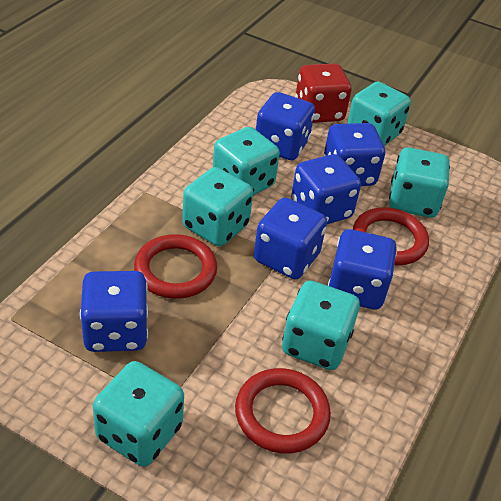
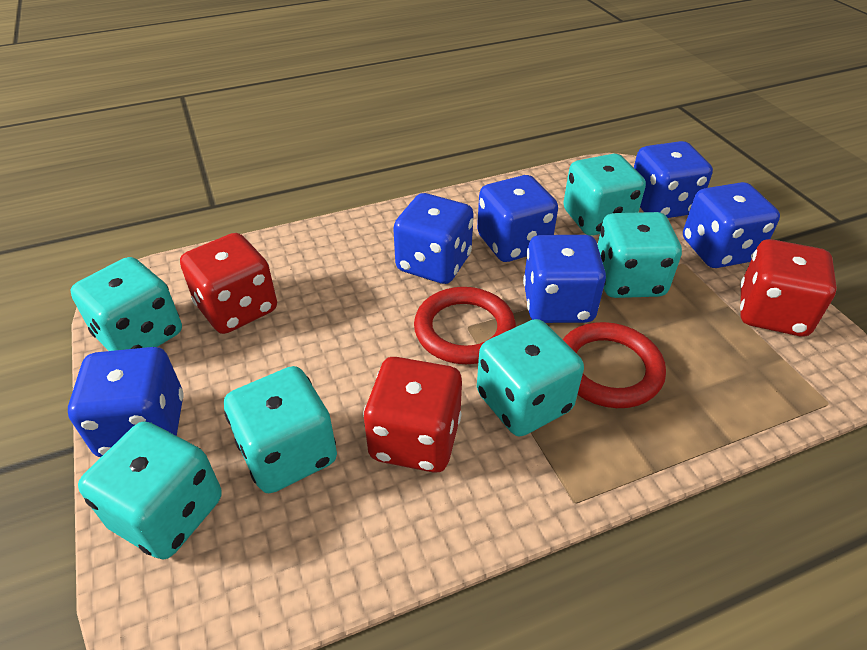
red dice: [295,64,352,123] = 1 -> [180,233,277,334] [363,357,462,473] [740,239,837,337] = 3
red ring: [134,234,217,299] [235,368,331,453] [353,207,429,265] = 3 -> [414,287,516,364] [563,322,666,408] = 2

